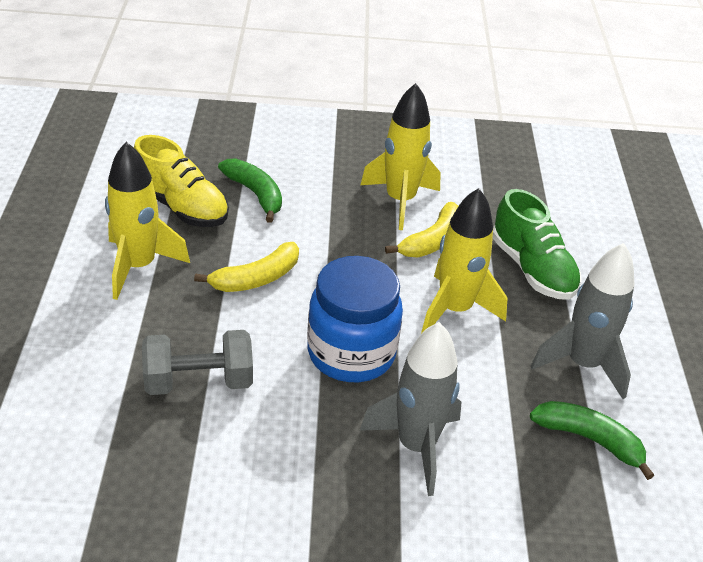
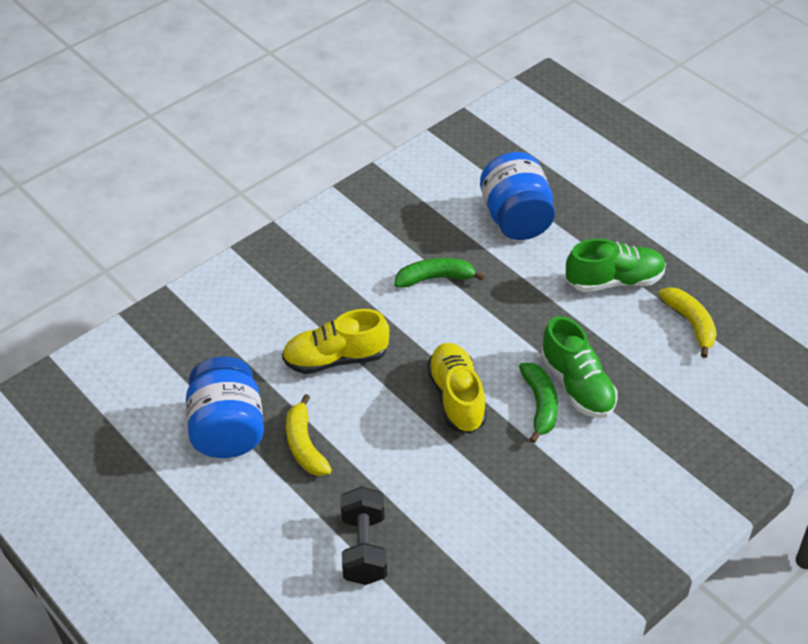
black dumbbell: none = 0 -> [341,486,387,585] = 1
blue jar: [307,256,403,382] = 1 -> [186,357,264,458] [480,152,555,240] = 2
green shoe: [493,189,582,300] = 1 -> [541,316,617,418] [566,238,666,292] = 2
grey dumbbell: [142,330,253,395] = 1 -> none = 0
grey rocket: [360,322,461,496] [531,243,634,399] = 2 -> none = 0
yellow rocket: [105,142,190,300] [361,83,441,230] [421,188,508,333] = 3 -> none = 0
yellow shoe: [134,135,229,227] = 1 -> [282,309,389,374] [427,343,487,434] = 2

